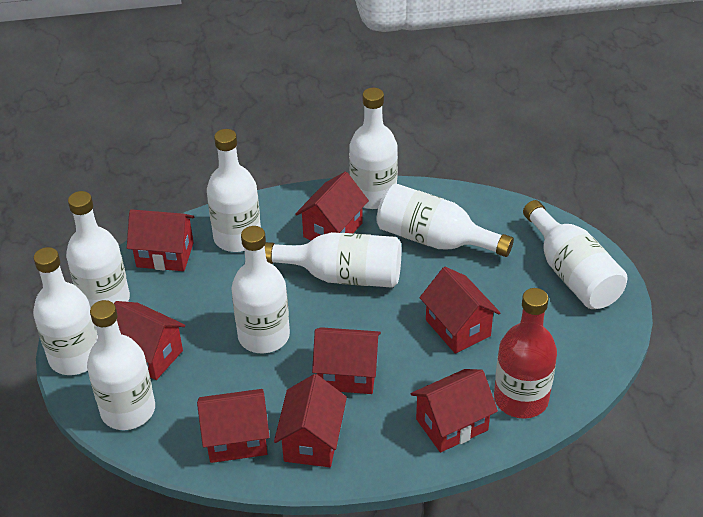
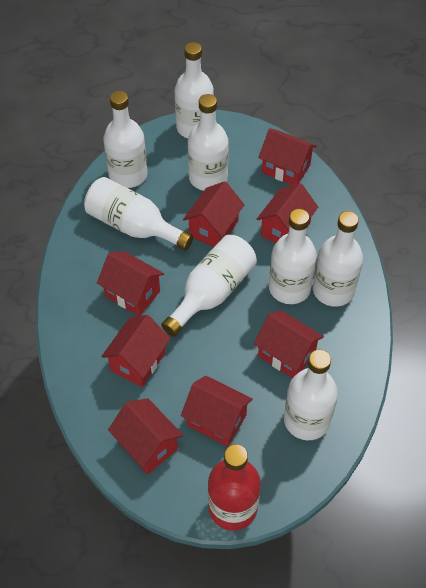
white bottle: [33,247,98,375] [66,191,130,307] [87,300,155,430] [207,129,261,252] [231,226,290,353] [265,232,401,288] [349,88,398,209] [376,183,514,257] [523,200,628,309] = 9 -> [84,177,193,251] [103,91,148,188] [161,235,257,337] [175,42,214,138] [187,94,229,191] [269,209,317,304] [284,349,338,440] [313,211,363,307] = 8

